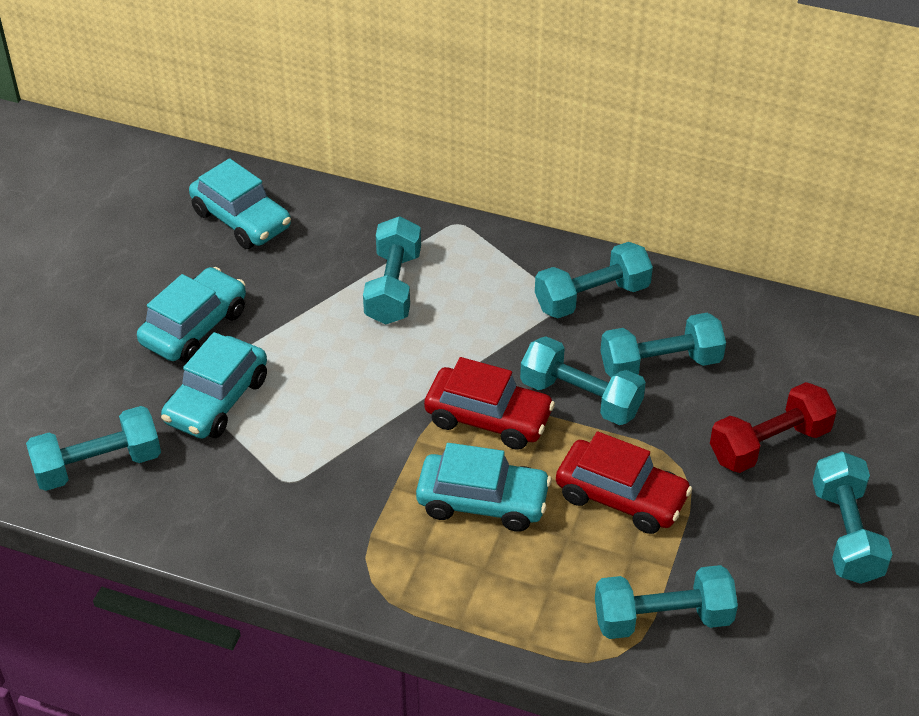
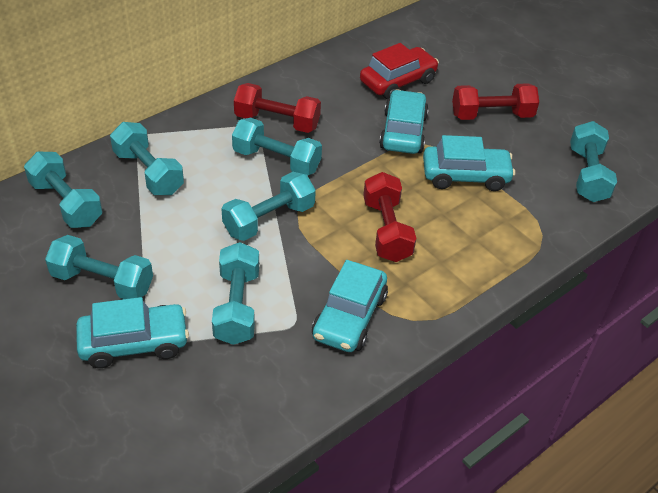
red car: [424,357,555,450] [556,431,692,534] = 2 -> [360,43,439,99] = 1
red dumbbell: [710,382,837,473] = 1 -> [234,83,321,133] [363,172,416,262] [452,83,539,120] = 3

